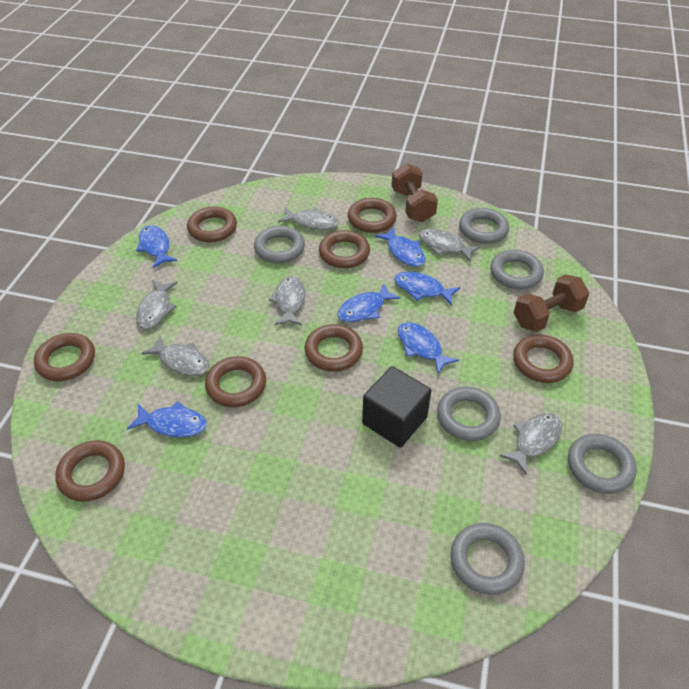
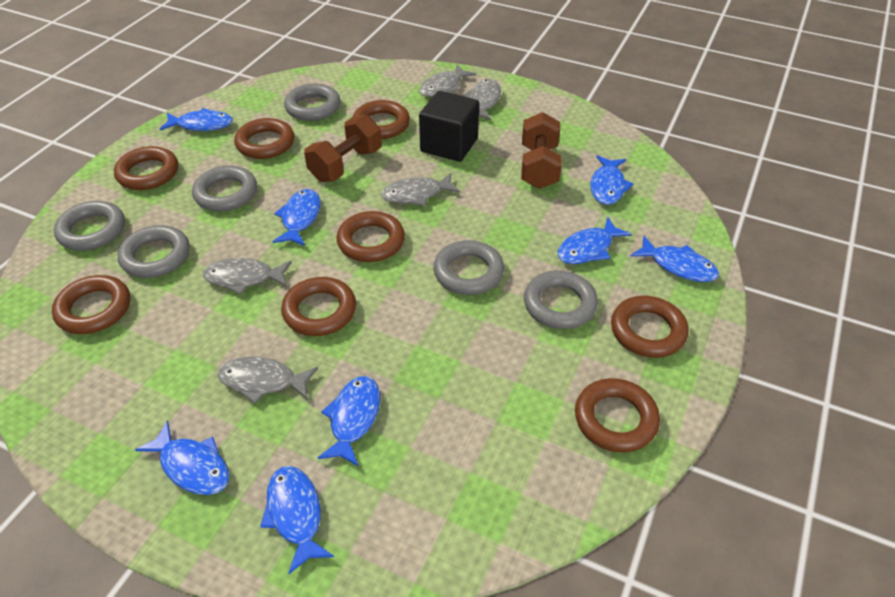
blue fish: [127,401,207,438] [136,225,177,268] [337,283,400,322] [375,227,426,267] [394,271,460,306] [398,322,459,374] = 6 -> [135,420,230,495] [160,108,233,131] [260,466,334,574] [272,189,321,246] [318,376,380,467] [558,218,632,264] [591,155,633,205] [630,236,719,282] = 8
grey fish: [136,280,177,329] [141,335,209,376] [269,276,305,325] [278,207,339,230] [419,229,481,261] [499,413,562,475] = 6 -> [202,258,292,295] [217,356,318,403] [381,173,460,206] [419,64,476,97] [463,79,501,120] = 5

